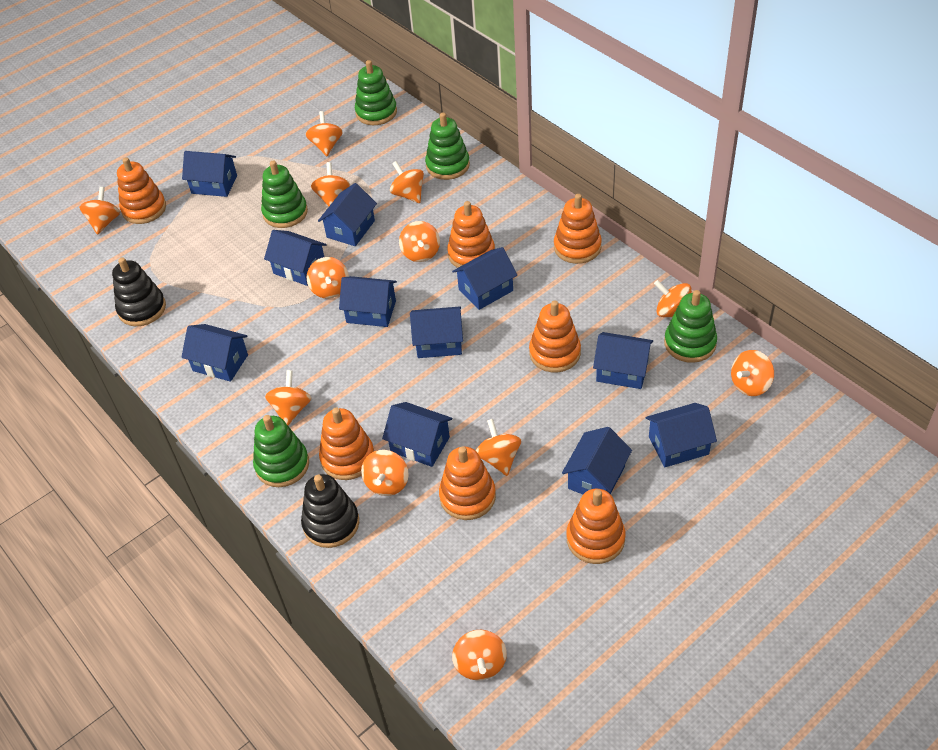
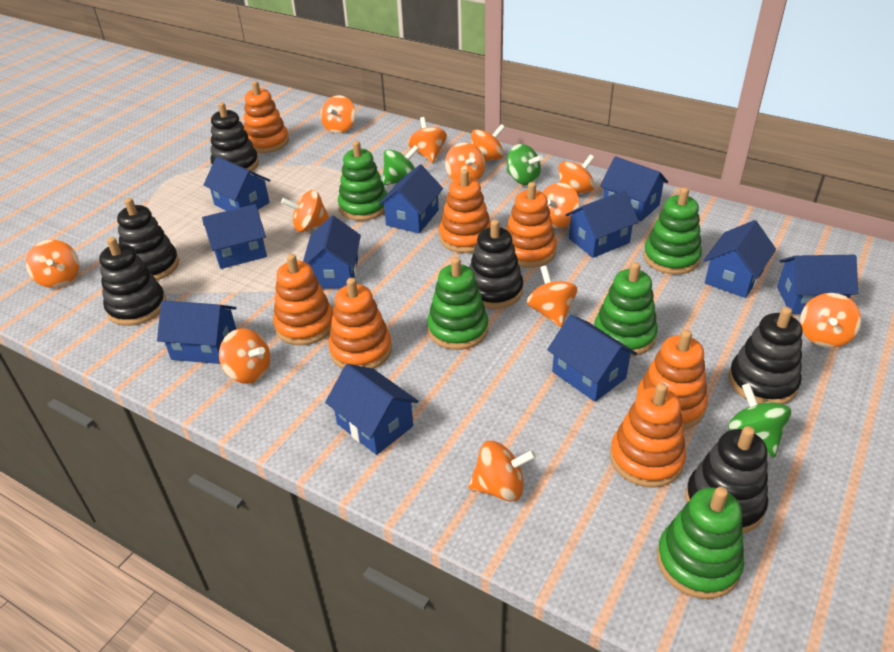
black stacking toy: [112,257,166,326] [301,474,359,548] = 2 -> [99,237,166,326] [117,198,179,281] [210,102,259,171] [469,220,523,309] [685,426,768,533] [729,307,803,404] = 6
green spinning top: none = 0 -> [382,145,419,185] [506,144,543,185] [728,383,791,458] = 3

